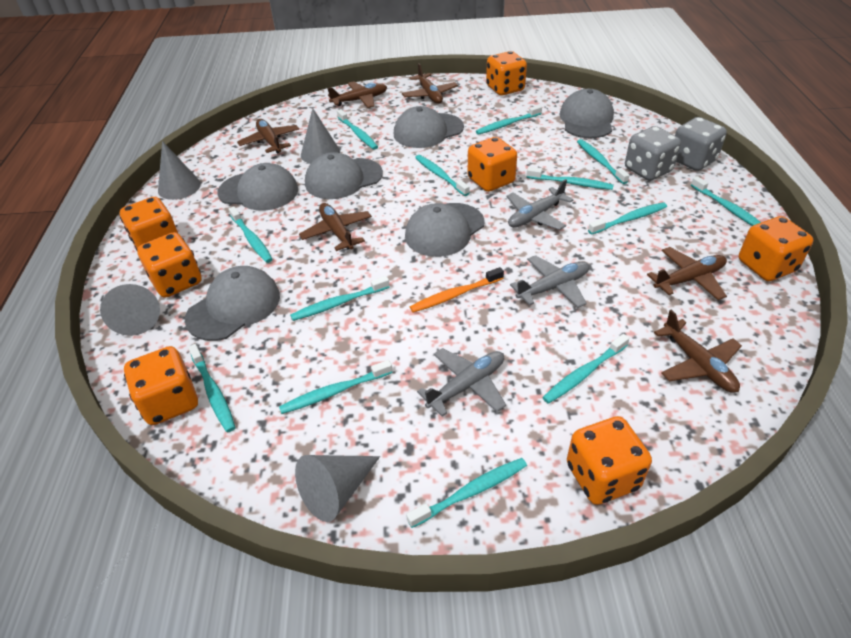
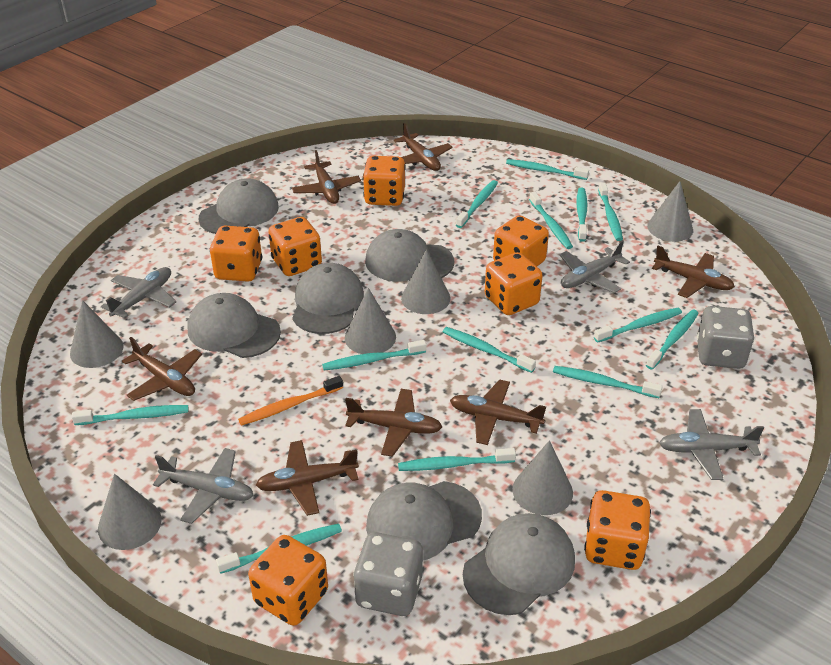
brown plane: [237,119,299,154] [299,203,372,251] [328,81,387,108] [402,63,458,104] [647,247,727,300] [654,310,742,393] = 6 -> [122,337,202,401] [256,440,359,516] [292,150,361,204] [345,389,442,457] [394,123,453,171] [450,379,546,445] [652,246,735,298] = 7
grey cone: [100,284,160,336] [158,141,201,200] [295,455,380,522] [301,108,340,164] = 4 -> [70,300,124,368] [98,474,162,550] [345,288,396,354] [401,249,450,314] [512,440,573,515] [647,181,693,242] = 6
grey plane: [417,348,506,417] [506,179,573,230] [510,255,589,308] = 3 -> [101,267,176,319] [153,448,254,524] [560,240,630,293] [659,409,764,480] = 4

